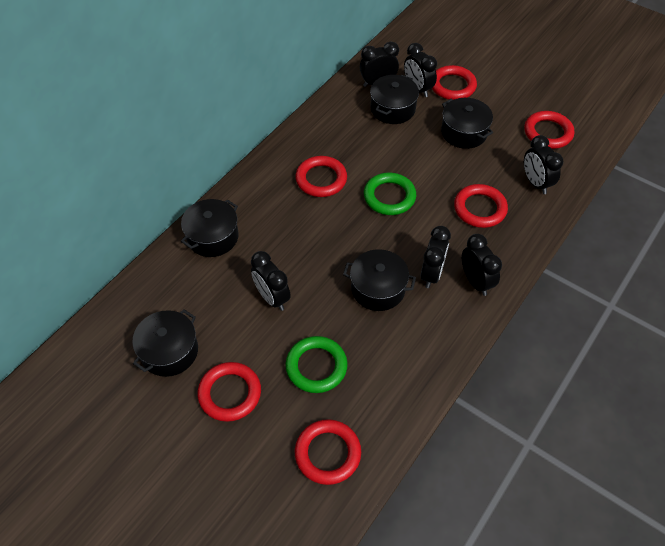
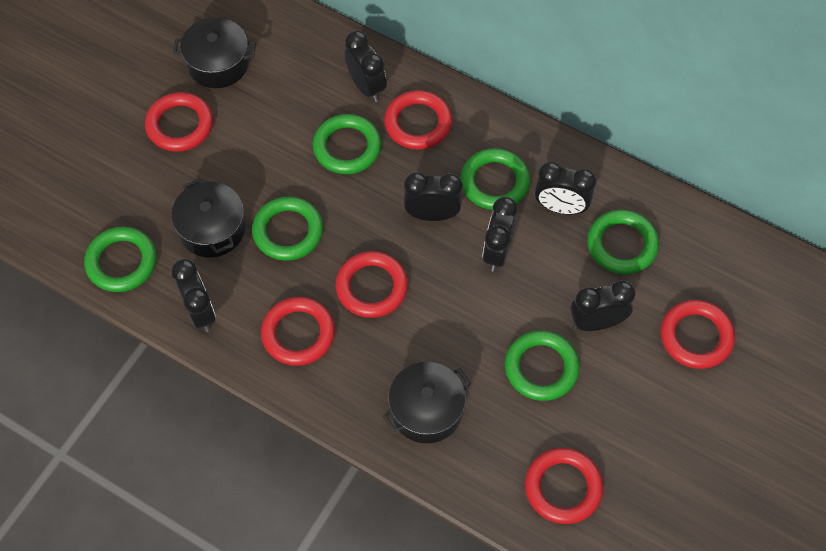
black pot: [132,309,198,377] [181,199,239,257] [343,249,416,311] [370,75,419,124] [441,98,493,149] = 5 -> [171,178,245,258] [173,17,256,88] [383,362,471,444] = 3
green ring: [285,336,348,393] [364,173,416,215] = 2 -> [84,227,156,292] [252,197,323,261] [313,114,381,174] [461,148,530,210] [505,330,580,401] [587,210,659,274] = 6

